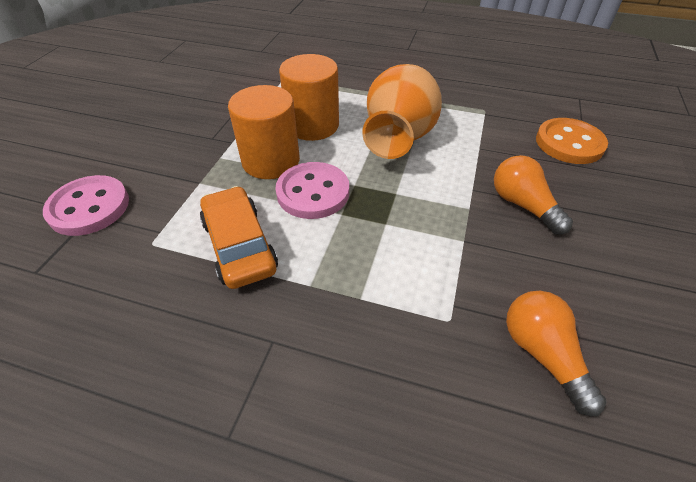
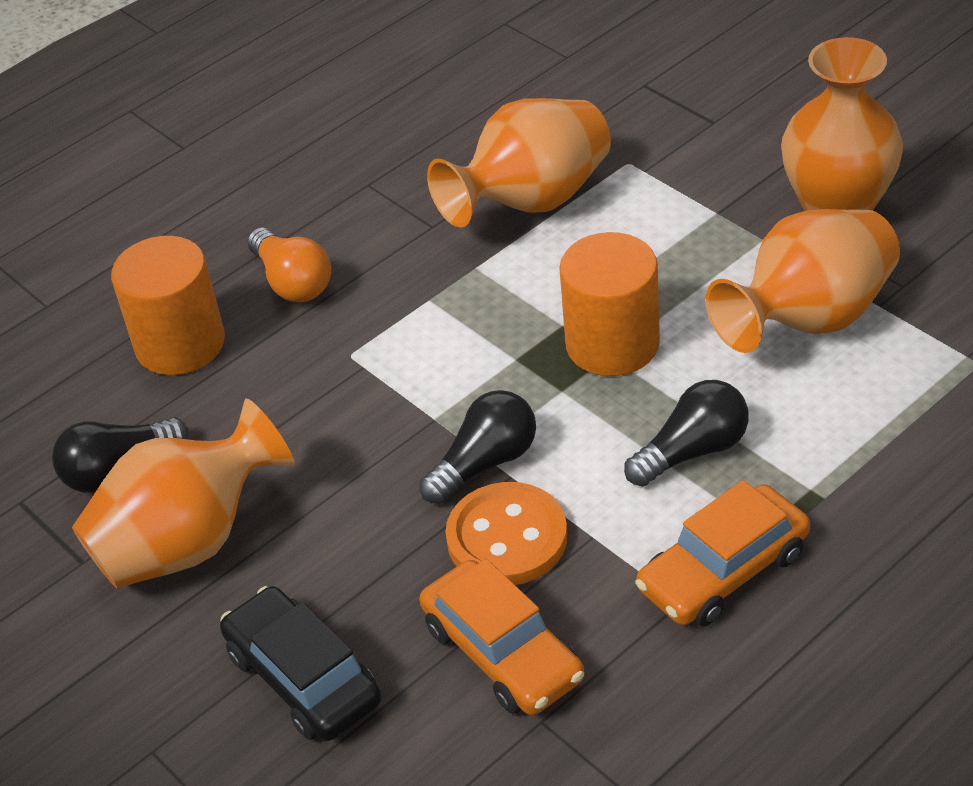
black car: none = 0 -> [220,586,381,741] = 1
black light bulb: none = 0 -> [52,417,188,493] [419,390,536,504] [624,380,749,487] = 3
orange car: [200,186,278,289] = 1 -> [419,559,584,715] [635,480,810,627] = 2
orange light bulb: [494,155,573,234] [506,291,607,416] = 2 -> [247,228,331,302] = 1
orange vase: [362,64,442,159] = 1 -> [72,399,295,588] [427,98,611,227] [705,209,900,353] [781,37,903,211] = 4
pink button: [43,175,129,236] [275,162,349,219] = 2 -> none = 0

